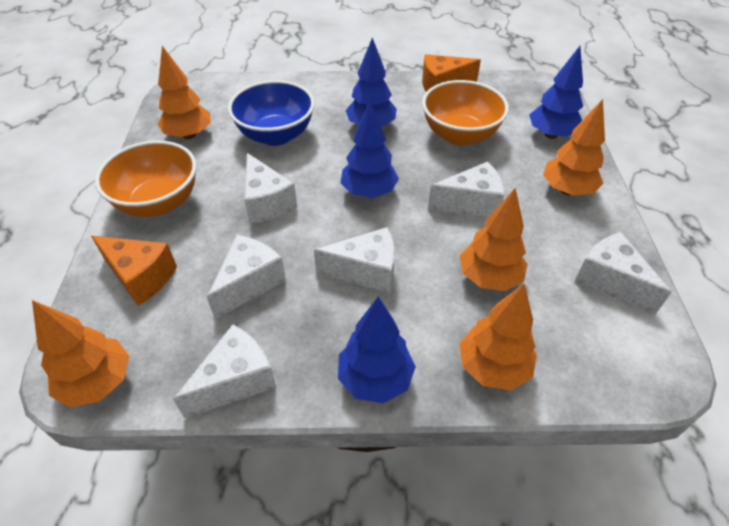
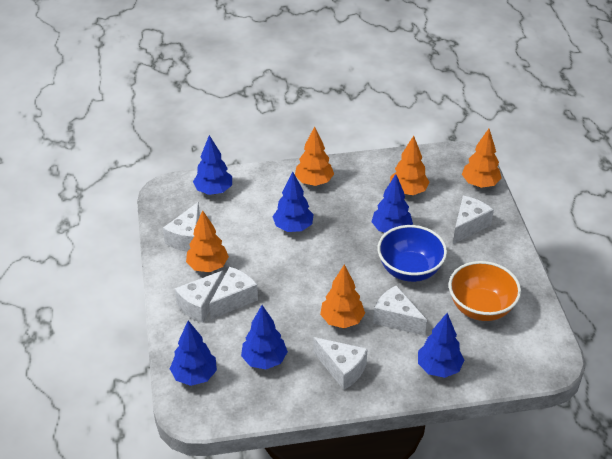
blue tree: [338,297,416,403] [340,101,399,198] [345,38,397,127] [529,46,583,139] = 4 -> [170,321,217,386] [193,135,232,195] [241,305,288,369] [272,172,314,232] [372,174,413,233] [418,313,464,378] = 6
orange bowl: [95,141,197,217] [422,80,509,146] = 2 -> [449,261,521,321] = 1
orange cheese: [91,236,177,306] [422,54,481,92] = 2 -> none = 0

